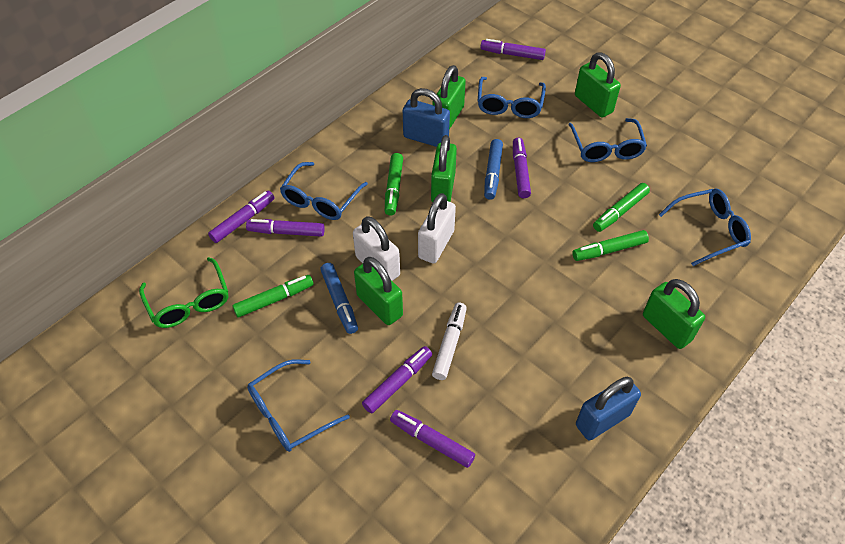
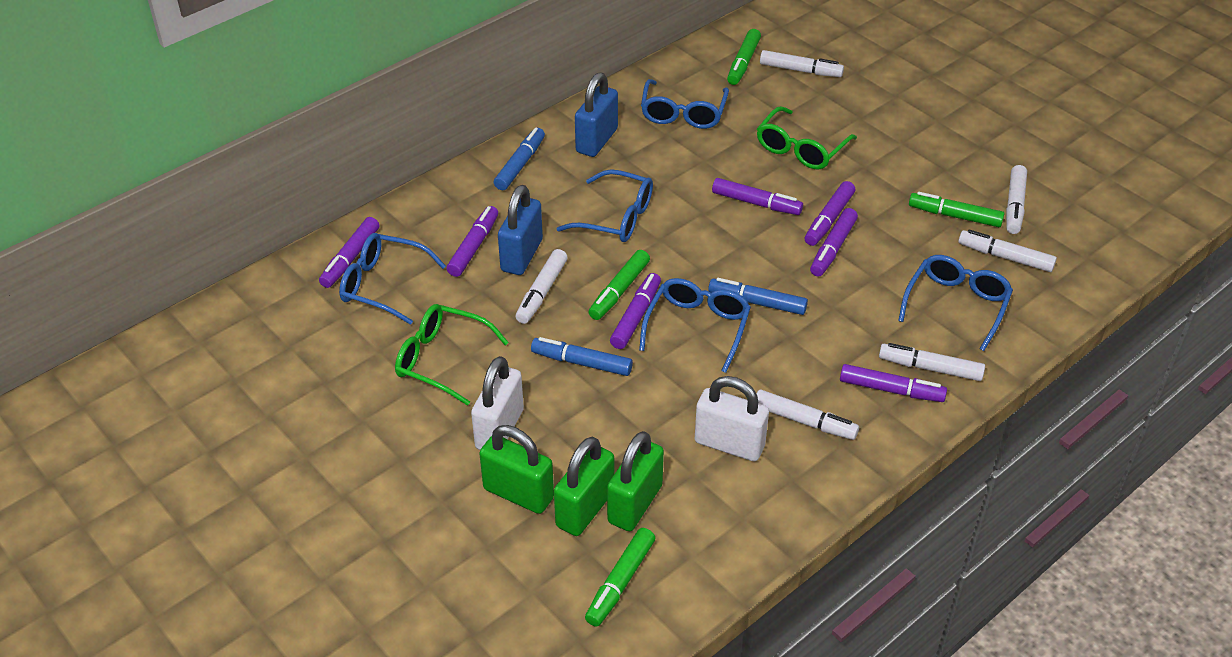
blue marker: [320,263,358,334] [484,139,503,200] = 2 -> [494,127,545,190] [531,337,633,376] [708,278,808,315] = 3
green glasses: [139,257,228,328] = 1 -> [395,304,509,406] [757,106,857,169] = 2
green padlock: [354,257,403,325] [431,135,457,202] [433,65,466,129] [575,52,621,118] [643,279,705,349] = 5 -> [479,425,554,514] [554,437,614,536] [607,431,664,531] = 3
purple marker: [208,191,275,243] [246,219,325,237] [362,346,432,413] [390,410,475,468] [480,39,546,60] [513,137,531,198] = 6 -> [319,217,380,288] [446,206,498,277] [610,273,661,349] [712,178,803,215] [805,181,855,246] [810,208,858,276] [840,364,947,402] = 7
white marker: [432,303,467,380] = 1 -> [515,249,568,324] [756,390,859,440] [760,50,844,77] [879,343,985,381] [958,230,1057,272] [1006,165,1027,234] = 6

